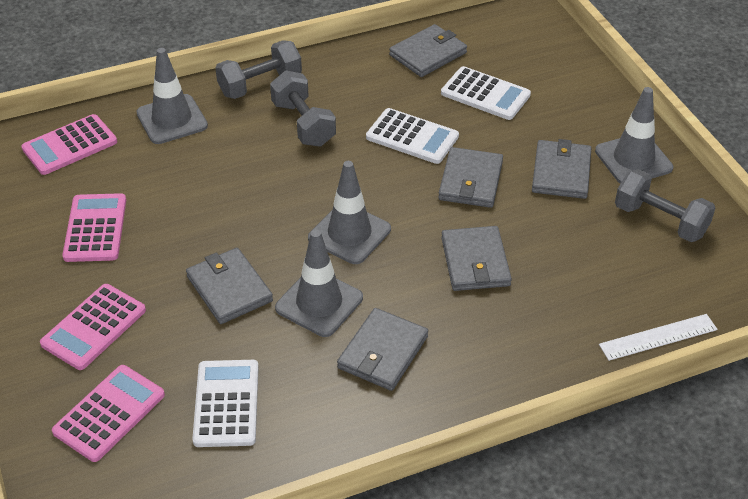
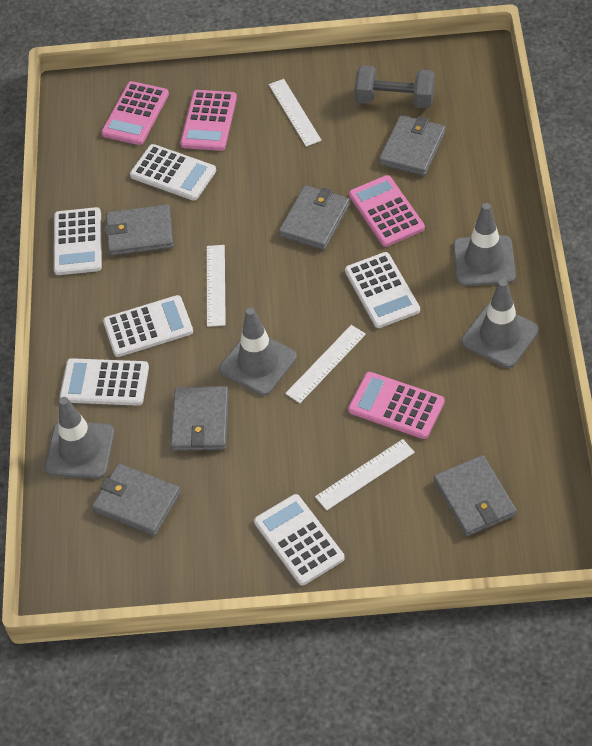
grey dumbbell: [215,40,302,99] [270,70,336,147] [615,169,715,242] = 3 -> [355,65,435,108] = 1
white calculator: [192,360,259,447] [366,108,459,164] [441,66,531,120] = 3 -> [54,207,102,275] [60,358,149,406] [103,295,193,357] [130,144,216,201] [254,494,345,586] [345,252,420,328] = 6
white ruler: [599,314,717,361] = 1 -> [207,245,226,327] [269,79,322,147] [285,325,366,403] [315,439,415,511] = 4

